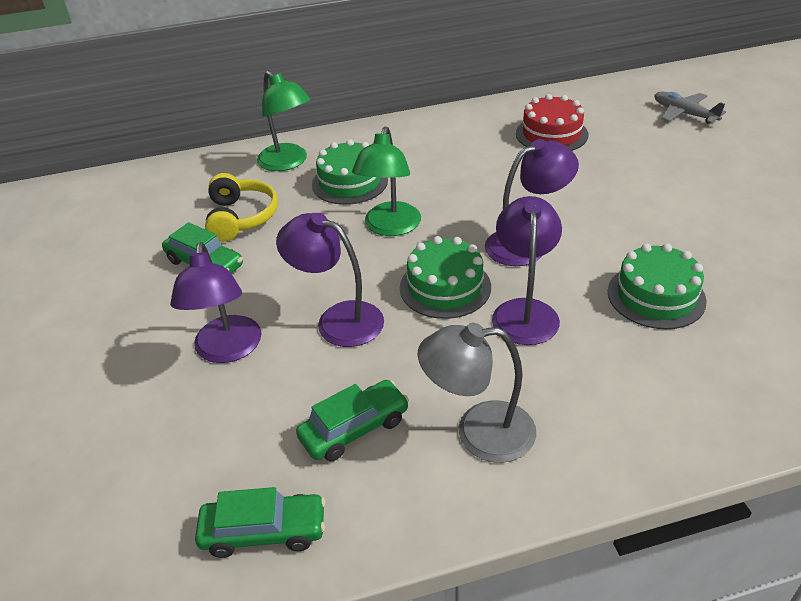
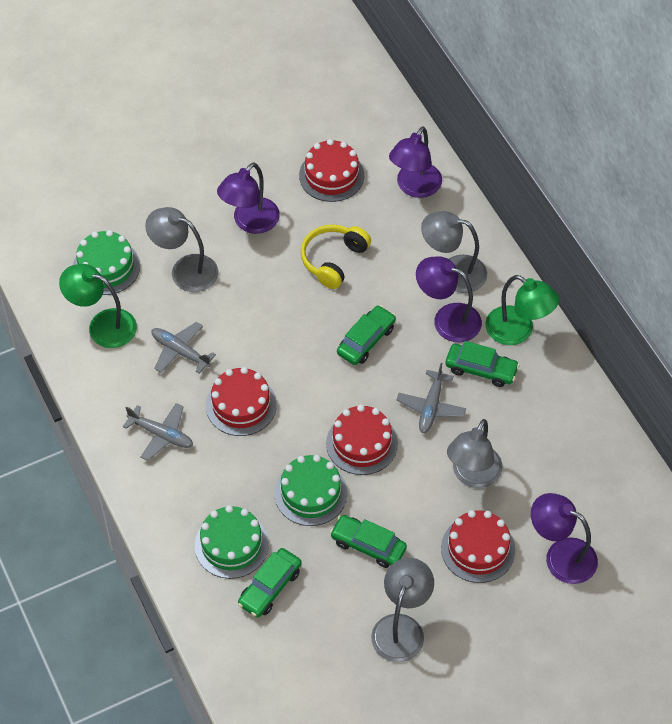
green car: [162,222,243,273] [195,487,325,558] [296,380,409,461] = 3 -> [238,548,302,618] [330,515,407,568] [337,305,396,365] [446,341,520,387] = 4
grey lamp: [418,323,536,463] = 1 -> [145,207,218,292] [371,558,434,662] [421,211,487,293] [447,419,503,488] = 4
grey plane: [655,92,726,124] = 1 -> [123,403,193,461] [151,322,216,374] [397,363,466,433] = 3
red cake: [516,94,588,151] = 1 -> [206,367,277,436] [299,139,364,202] [326,405,398,475] [441,510,515,583] = 4

